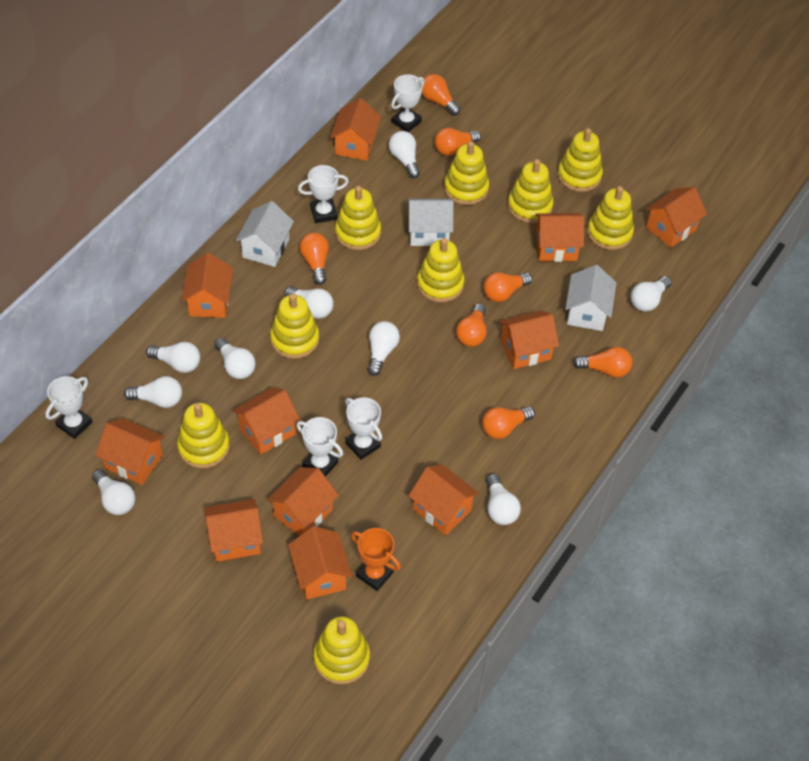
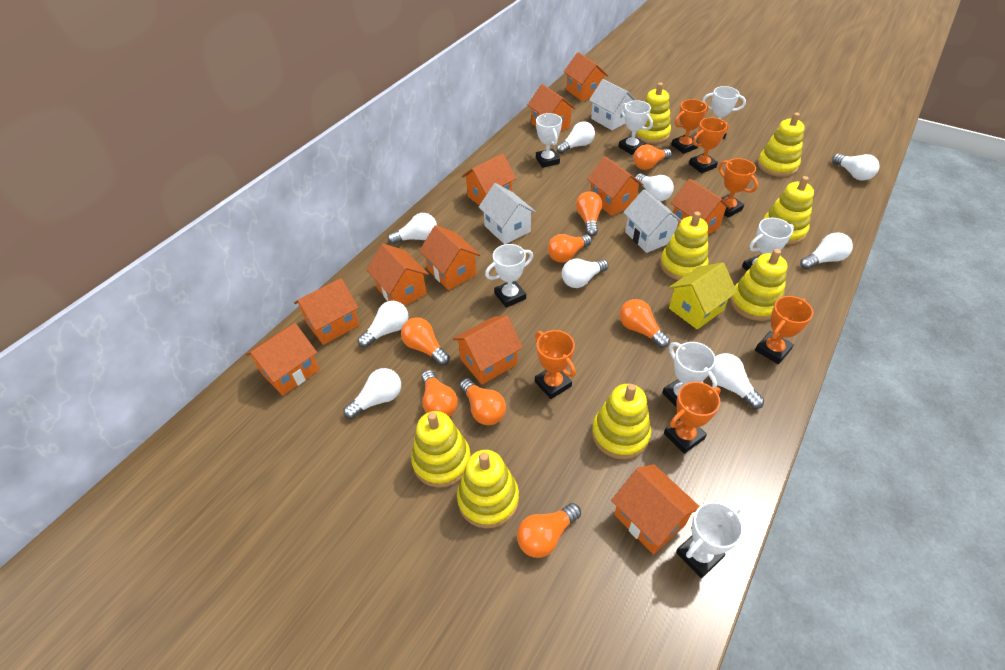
orange light bulb: [299,233,329,285] [422,74,461,116] [434,128,481,156] [456,303,487,347] [482,406,535,439] [483,272,532,302] [573,347,632,378] = 7 -> [401,317,450,366] [422,370,458,417] [460,378,506,425] [517,503,581,558] [548,234,592,263] [576,191,603,236] [620,299,670,348] [633,144,672,170] = 8
orange trophy: [351,528,401,591] = 1 -> [535,330,576,399] [664,382,721,454] [671,99,708,154] [689,117,729,173] [719,158,758,218] [755,296,813,364] = 6
white trophy: [45,376,92,439] [296,417,343,477] [298,165,349,223] [345,397,382,460] [391,74,425,132] = 5 -> [485,244,533,308] [536,113,562,168] [619,100,653,155] [662,342,717,408] [676,502,743,578] [702,86,746,139] [742,218,794,271] = 7
yellow house: none = 0 -> [668,262,737,330] = 1
yellow stacking toy: [177,403,230,469] [270,294,319,359] [313,616,370,685] [335,186,381,250] [417,238,464,303] [444,141,489,205] [508,159,554,223] [558,128,603,192] [587,186,634,250] = 9 -> [411,411,471,488] [457,450,519,528] [592,384,651,459] [635,83,671,144] [660,211,708,280] [730,249,788,321] [757,113,805,177] [763,176,814,245] = 8

